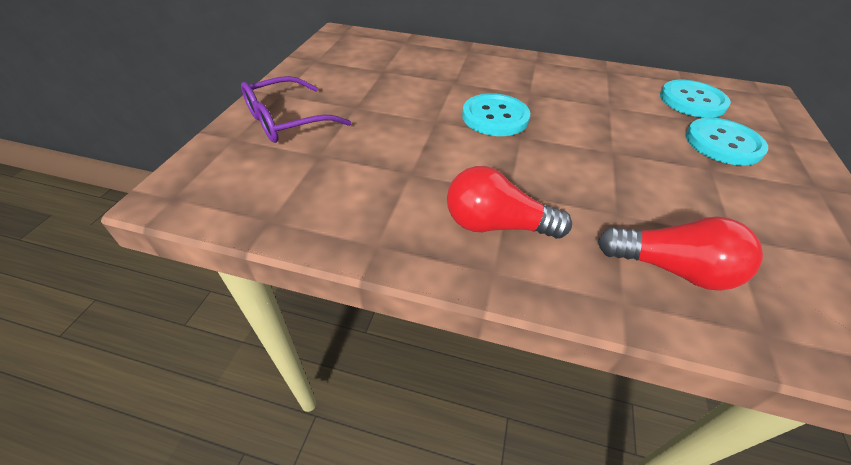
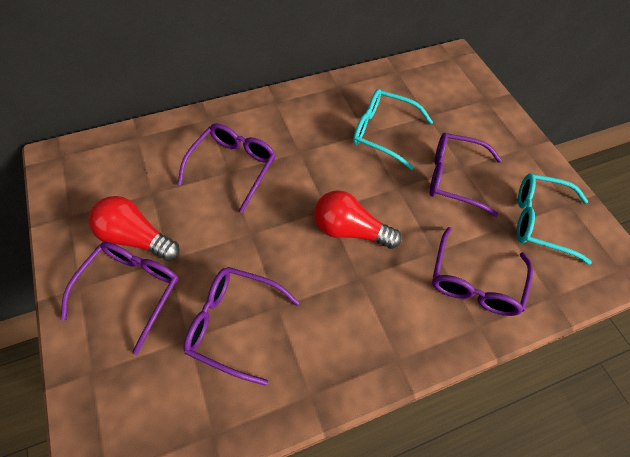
purple glasses: [241,76,351,143] = 1 -> [60,242,179,355] [177,124,276,213] [183,267,300,386] [430,133,502,217] [432,227,533,316] = 5
turquoise button: [462,93,530,136] [660,80,731,118] [686,117,768,166] = 3 -> none = 0
turquoise glasses: none = 0 -> [353,89,433,170] [516,173,592,265] = 2

